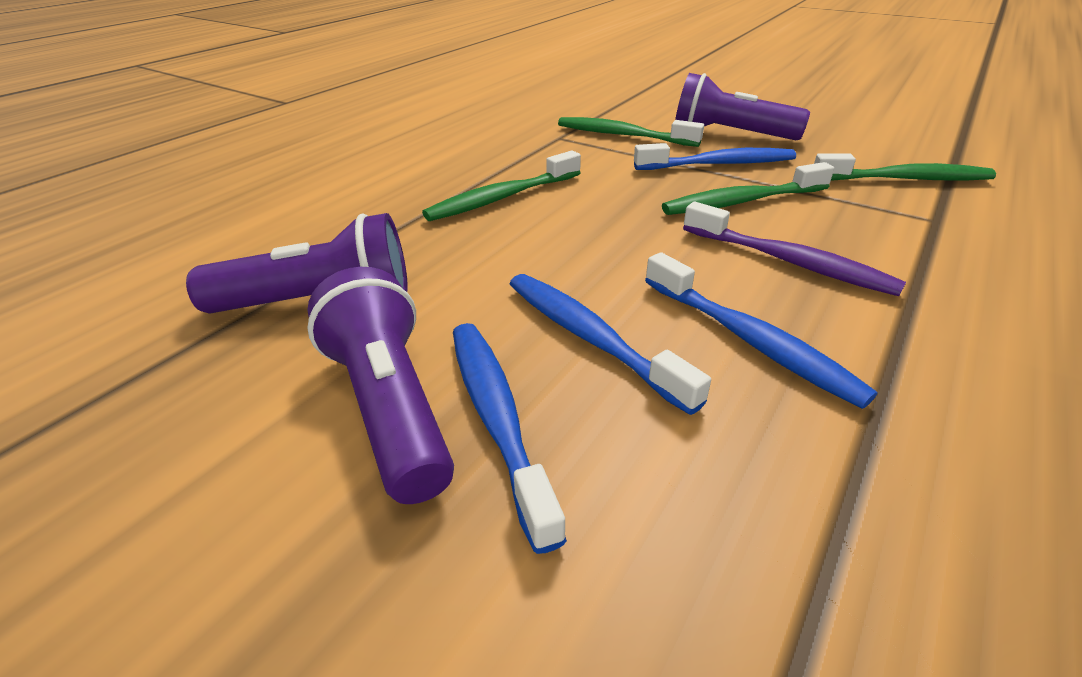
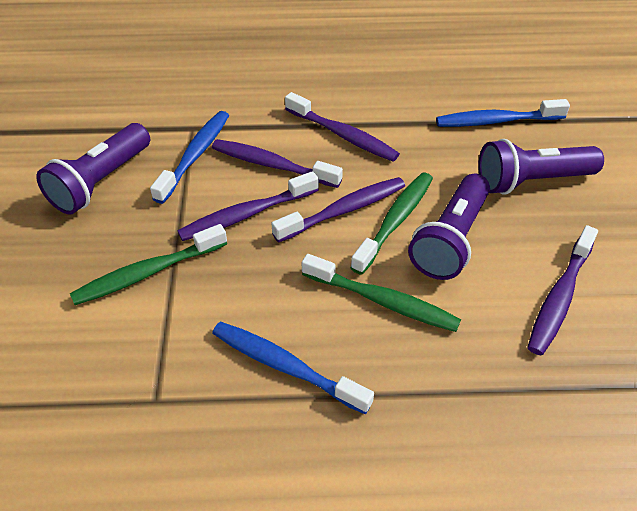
blue toothbrush: [453,323,567,554] [510,274,711,415] [634,143,796,170] [645,252,878,409] = 4 -> [150,111,229,204] [212,321,374,414] [436,99,570,127] = 3
green toothbrush: [422,151,581,221] [558,117,704,147] [662,162,834,215] [814,153,996,181] = 4 -> [70,224,227,305] [302,254,461,332] [350,172,433,275] = 3
purple toothbrush: [683,202,906,296] = 1 -> [177,171,319,241] [212,139,343,188] [271,177,405,243] [285,92,400,161] [527,225,598,355] = 5

